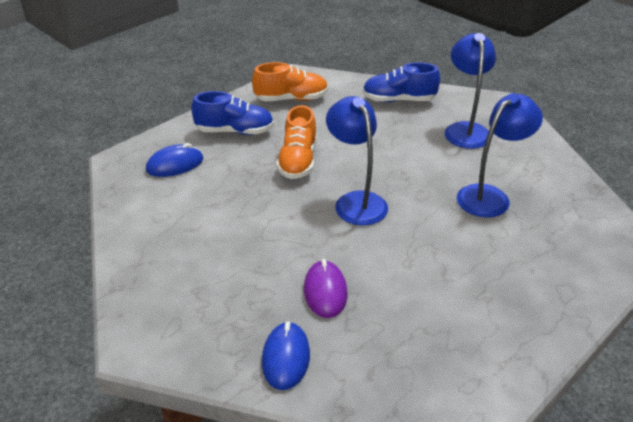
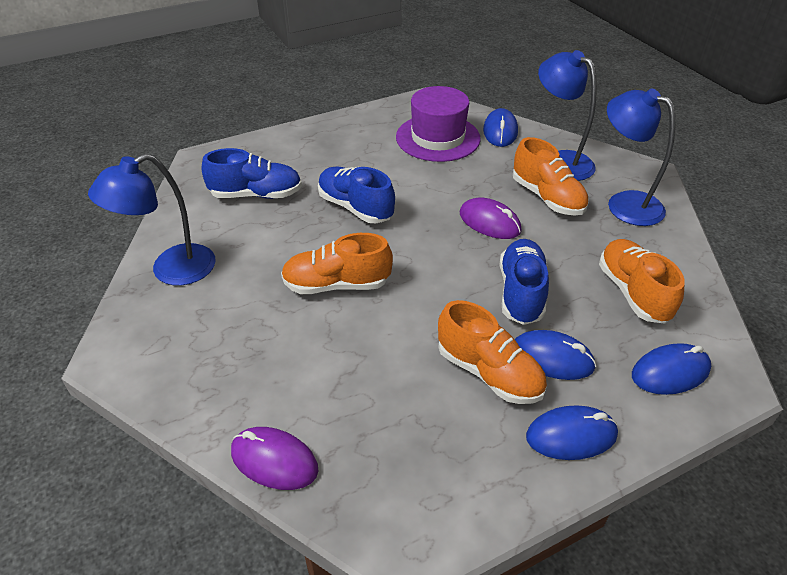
blue mouse: [146,143,203,177] [262,321,310,390] = 2 -> [483,108,518,147] [515,330,596,380] [526,405,618,460] [632,343,711,395] = 4
blue shoe: [191,91,274,135] [363,62,440,102] = 2 -> [202,148,302,199] [318,167,395,223] [499,239,549,325] = 3
orange shoe: [252,62,328,101] [276,105,317,179] = 2 -> [281,233,393,294] [438,300,547,404] [513,137,589,216] [599,239,685,324] = 4
purple hat: none = 0 -> [396,86,481,162] = 1
purple mouse: [304,259,348,318] = 1 -> [231,427,318,490] [460,198,522,239] = 2

